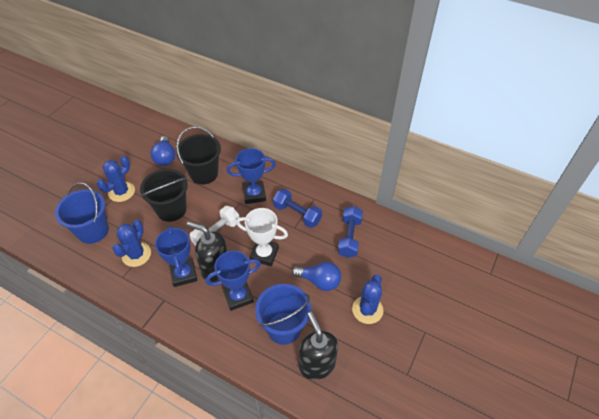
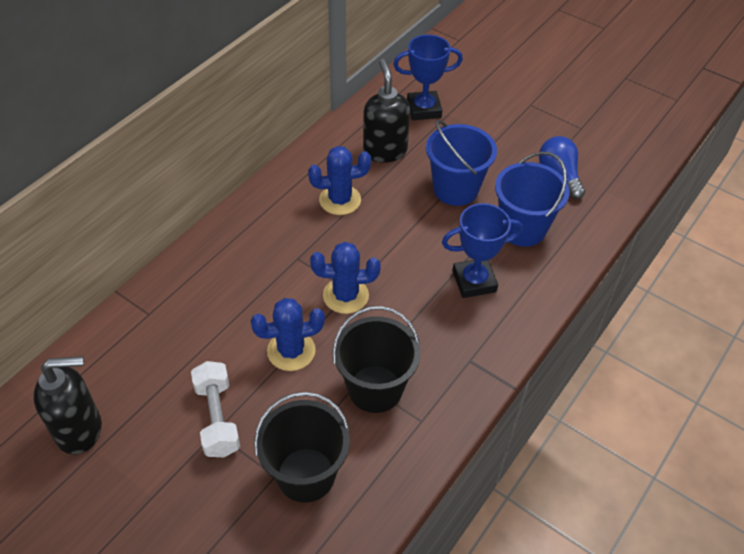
blue dumbbell: [273,189,322,228] [338,206,363,258] = 2 -> none = 0
blue light bulb: [151,136,175,166] [292,262,341,291] = 2 -> [539,136,585,199] = 1
blue trophy: [155,225,197,287] [205,251,261,311] [227,148,276,204] = 3 -> [393,35,463,120] [442,203,523,298] = 2
white trophy: [236,208,288,266] = 1 -> none = 0

